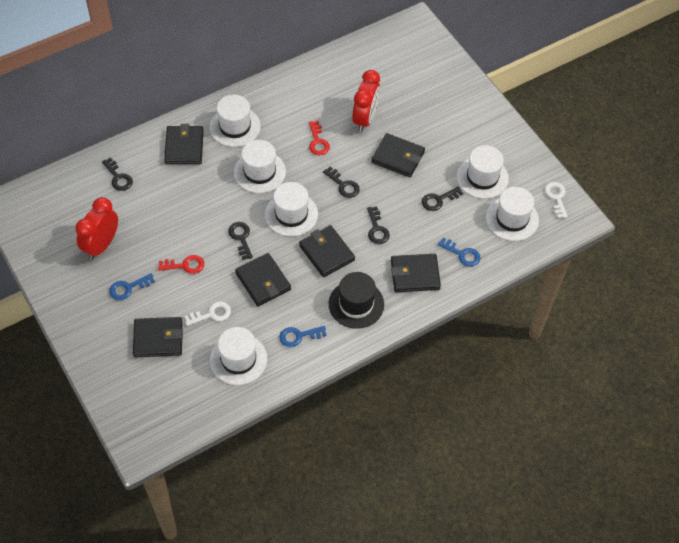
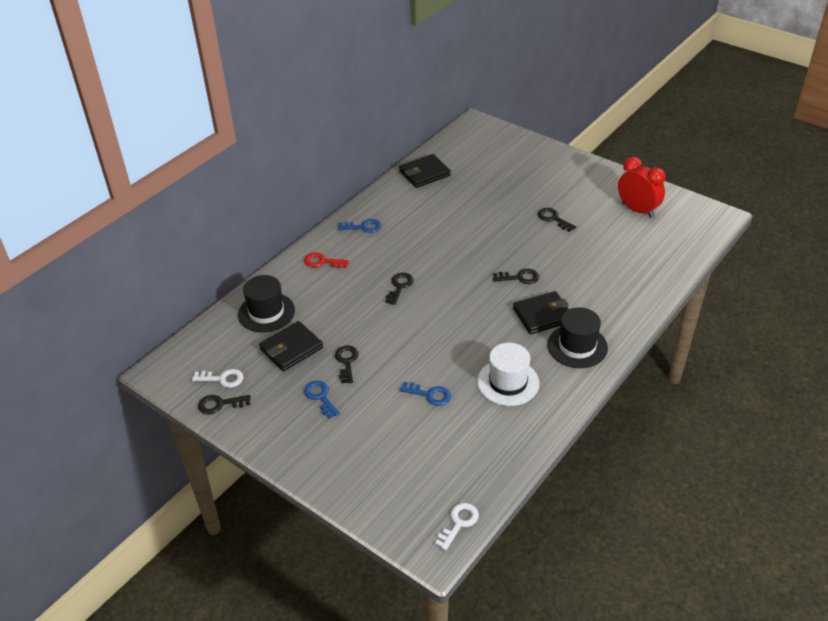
black hat: [329,272,384,329] = 1 -> [238,275,295,333] [547,307,608,368] = 2
black wallet: [133,317,183,357] [164,124,204,164] [235,253,291,306] [299,225,355,277] [371,133,425,177] [391,254,441,292] = 6 -> [259,321,323,371] [399,154,451,188] [513,291,569,334] = 3
red clock: [75,197,118,260] [352,70,380,132] = 2 -> [618,157,666,218] = 1
red key: [158,255,204,274] [309,121,330,155] = 2 -> [304,252,349,268] = 1
white hat: [210,95,261,147] [210,327,267,385] [234,140,286,193] [265,182,318,237] [457,145,509,199] [486,187,539,241] = 6 -> [477,343,540,406] = 1

